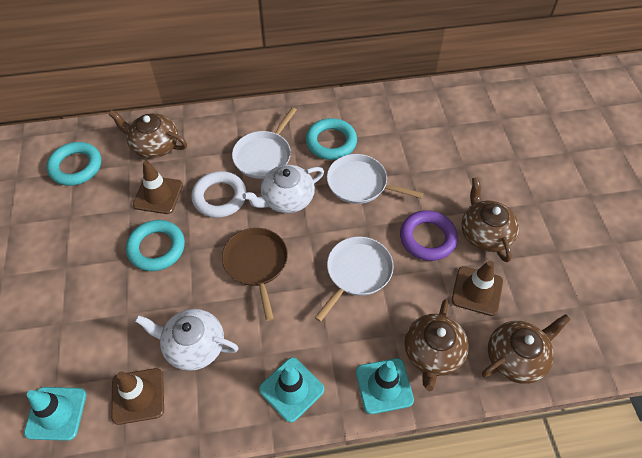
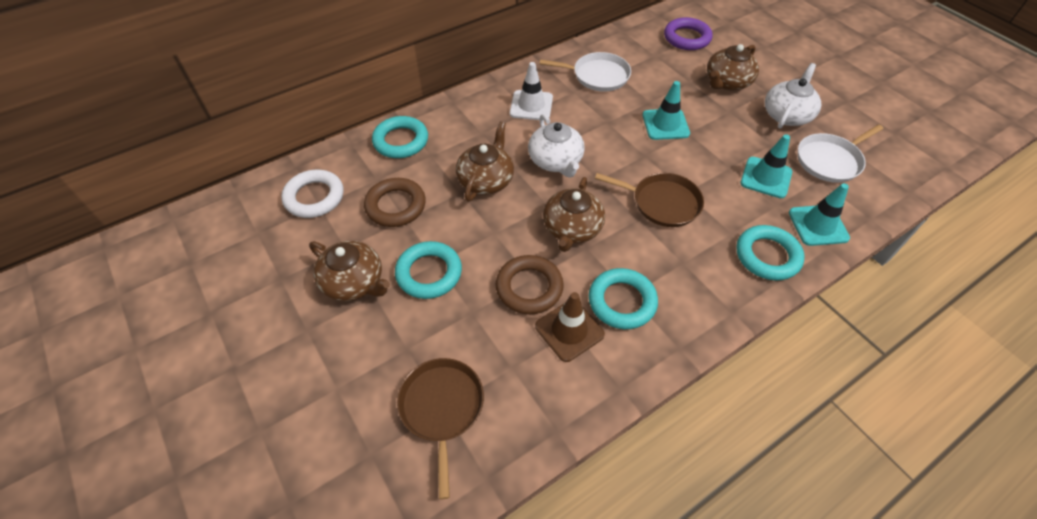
brown pan: [222,228,288,321] = 1 -> [397,358,484,499] [595,173,704,227] = 2
brown ring: none = 0 -> [364,178,426,227] [496,255,564,315] = 2
brown traffic cone: [111,368,164,425] [133,161,183,214] [451,260,503,316] = 3 -> [535,292,605,362] = 1
turquoise ring: [47,142,101,186] [126,220,185,271] [306,118,357,160] = 3 -> [372,116,428,158] [395,241,462,299] [589,268,658,329] [736,225,805,281] = 4
white pan: [232,107,297,179] [315,237,394,322] [327,154,423,204] = 3 -> [540,52,631,92] [798,124,883,183] = 2
white traffic cone: none = 0 -> [510,62,553,121] = 1

